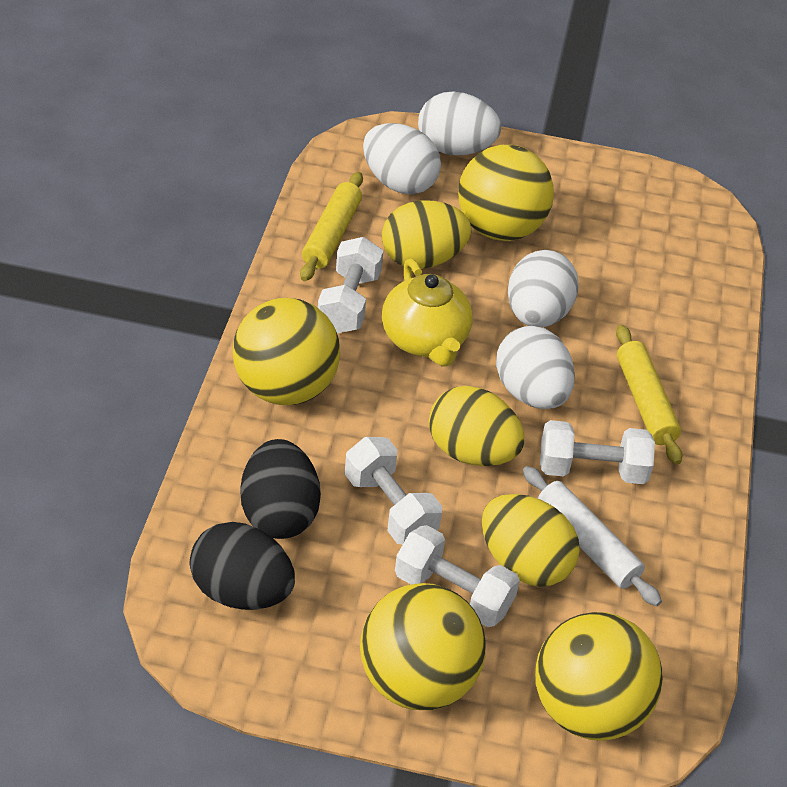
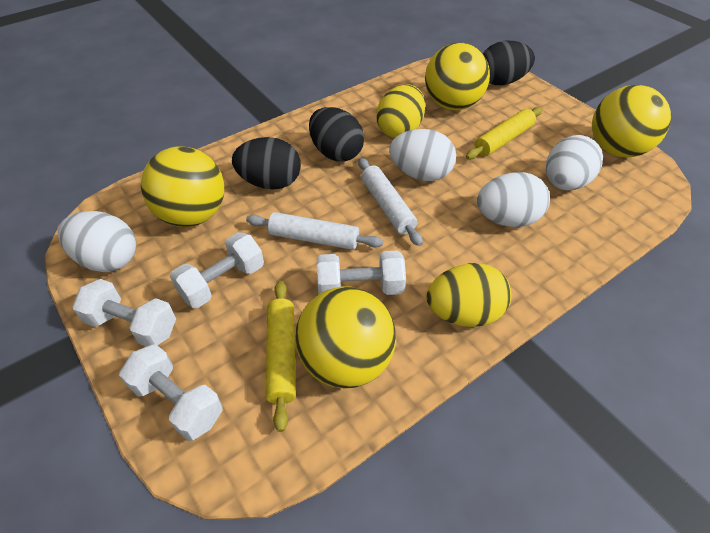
black egg: [190,522,295,610] [241,439,321,539] = 2 -> [232,137,301,189] [309,107,364,162] [483,41,535,85] = 3
white rolling pin: [523,466,662,606] = 1 -> [246,212,383,250] [358,158,423,246] = 2
yellow egg: [382,200,471,269] [429,386,524,466] [482,494,580,587] = 3 -> [376,84,425,138] [427,263,511,327] = 2
yellow teapot: [382,259,473,366] = 1 -> none = 0

